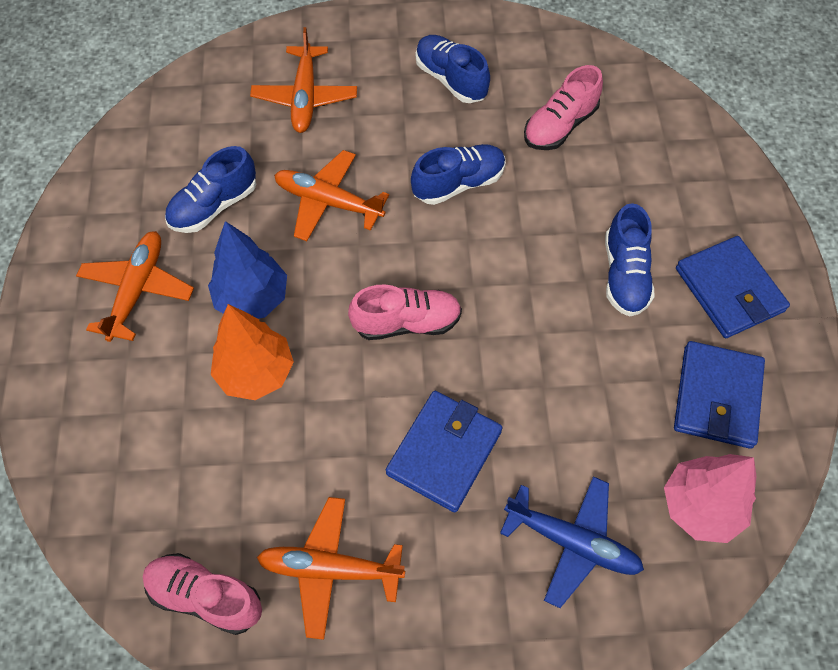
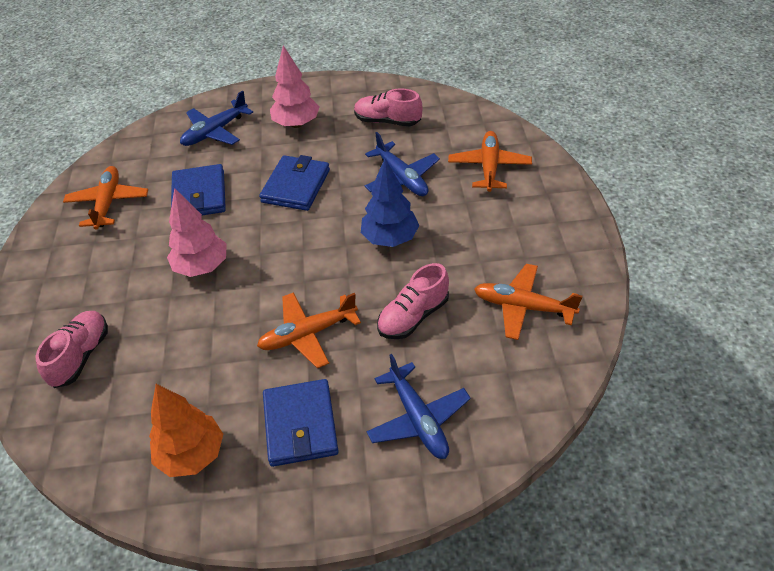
blue plane: [500,476,644,608] = 1 -> [180,90,253,146] [365,132,440,196] [366,354,471,459] = 3
blue shoe: [165,146,256,233] [411,144,506,205] [416,35,490,103] [605,203,655,317] = 4 -> none = 0
pink tree: [664,454,756,543] = 1 -> [167,188,227,277] [270,45,320,128] = 2

